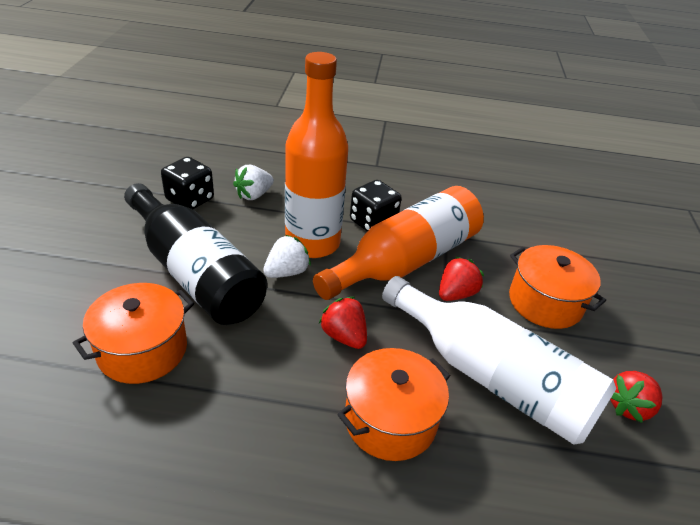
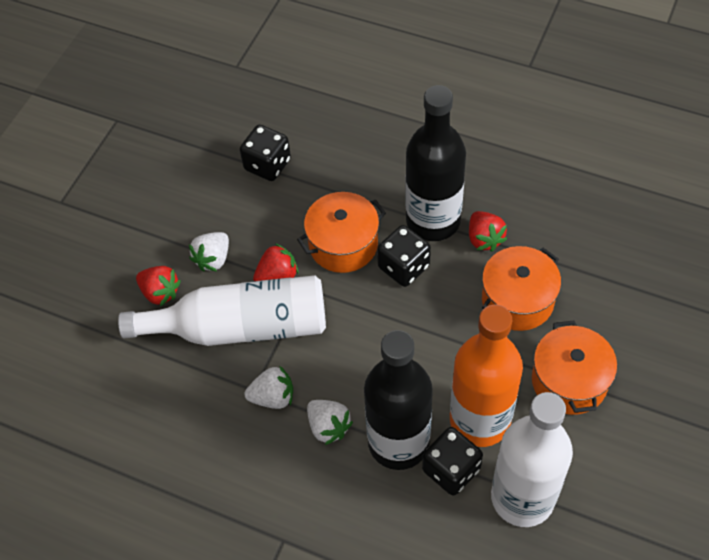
black bottle: [124,183,267,325] = 1 -> [364,330,433,470] [405,85,466,241] = 2
black dice: [161,157,214,209] [350,180,402,231] = 2 -> [240,125,291,181] [377,225,431,287] [422,427,483,496] = 3
orange bottle: [285,52,348,258] [313,186,484,300] = 2 -> [450,305,523,447] = 1
white bottle: [382,276,616,445] = 1 -> [118,275,326,346] [491,392,573,527] = 2
white strawberry: [233,165,274,200] [263,235,311,278] = 2 -> [189,232,229,272] [245,365,293,409] [307,400,353,445] = 3

